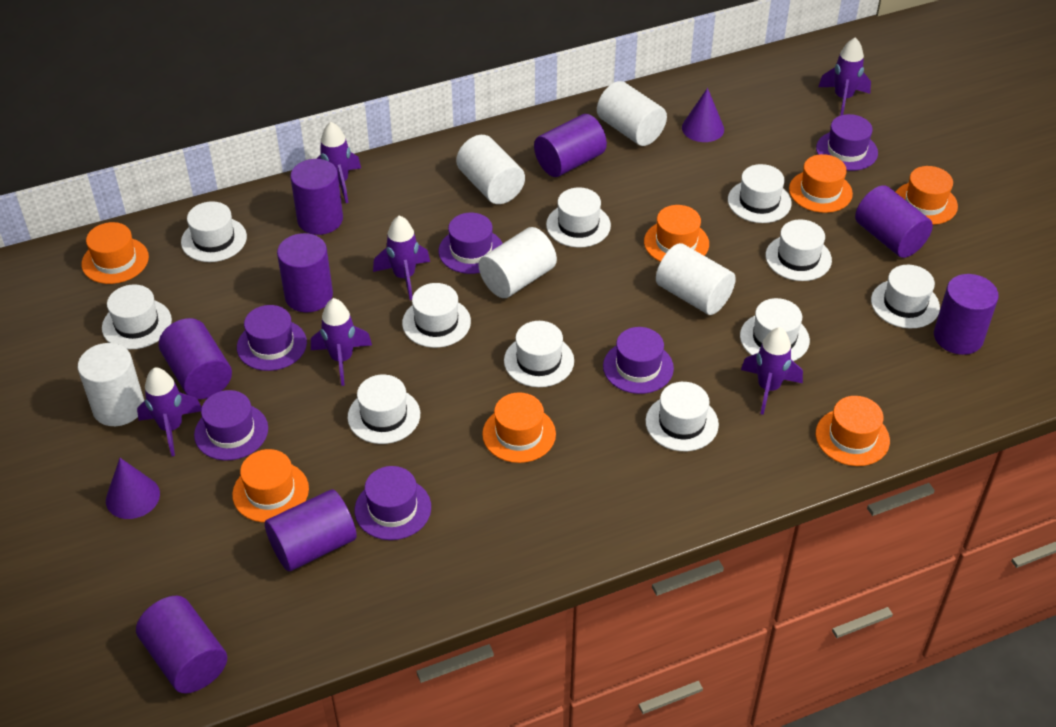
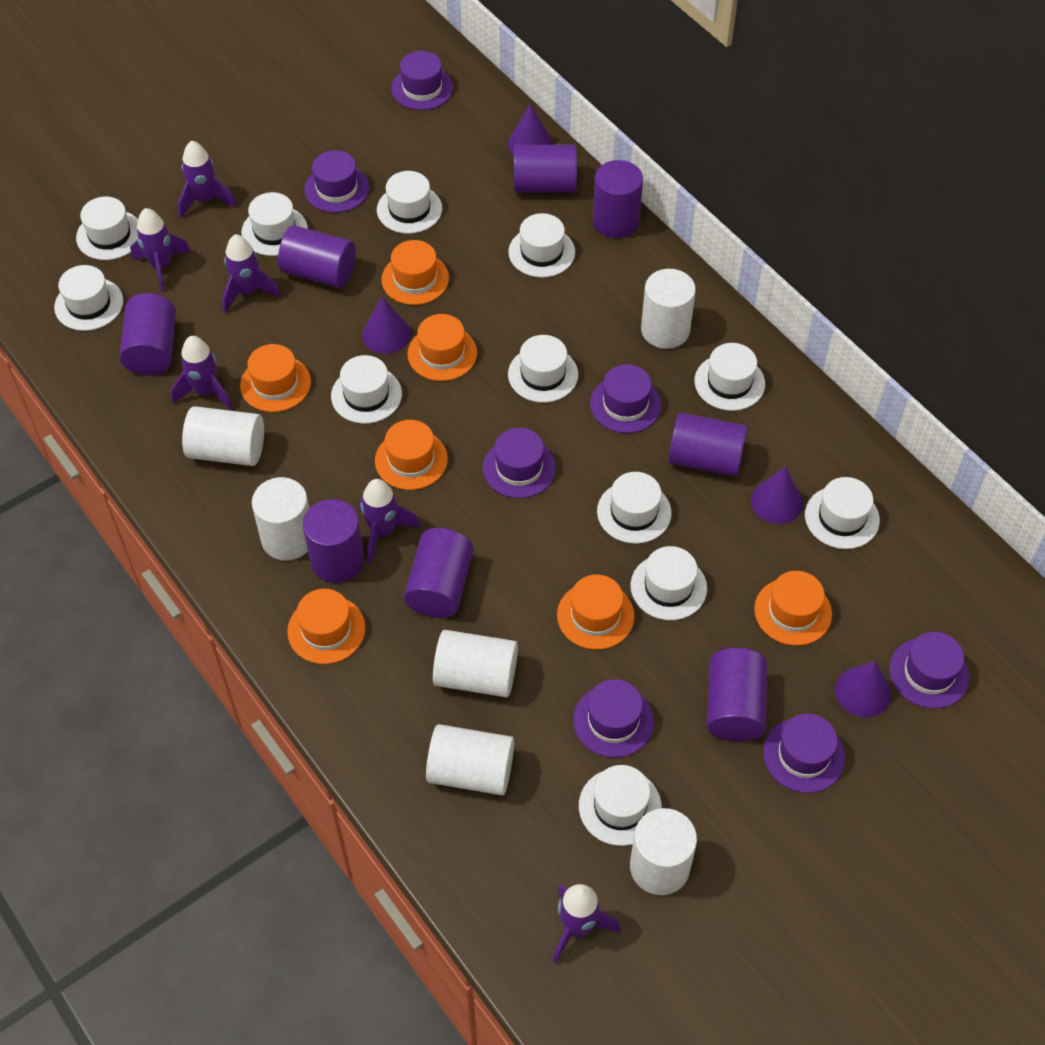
purple cone: [106,458,160,519] [682,88,724,142] = 2 -> [362,297,411,354] [508,104,553,155] [751,467,803,524] [835,661,891,717] = 4
purple hat: [194,390,268,460] [237,305,307,371] [355,466,431,540] [438,213,503,274] [603,327,674,394] [816,114,878,171] = 6 -> [304,150,369,213] [391,51,453,110] [483,428,556,498] [573,679,654,758] [590,364,661,433] [763,714,845,793] [889,632,969,709] = 7
white cylinder: [78,343,144,426] [456,135,525,204] [479,227,557,298] [597,81,667,146] [656,243,736,315] = 5 -> [182,406,264,466] [252,477,309,560] [426,724,514,795] [433,630,518,697] [630,808,697,895] [641,269,696,349] = 6
white hat: [102,285,172,349] [181,201,247,262] [348,375,420,444] [402,283,471,348] [504,321,574,387] [546,187,611,248] [645,382,719,451] [728,164,792,223] [740,298,810,361] [766,219,832,281] [871,265,940,328] = 11 -> [54,265,123,331] [76,197,138,260] [241,192,308,256] [331,355,402,424] [377,171,442,234] [508,213,575,278] [508,335,578,403] [579,765,662,846] [597,472,672,544] [630,546,707,620] [695,343,765,411] [805,477,880,549] = 12

